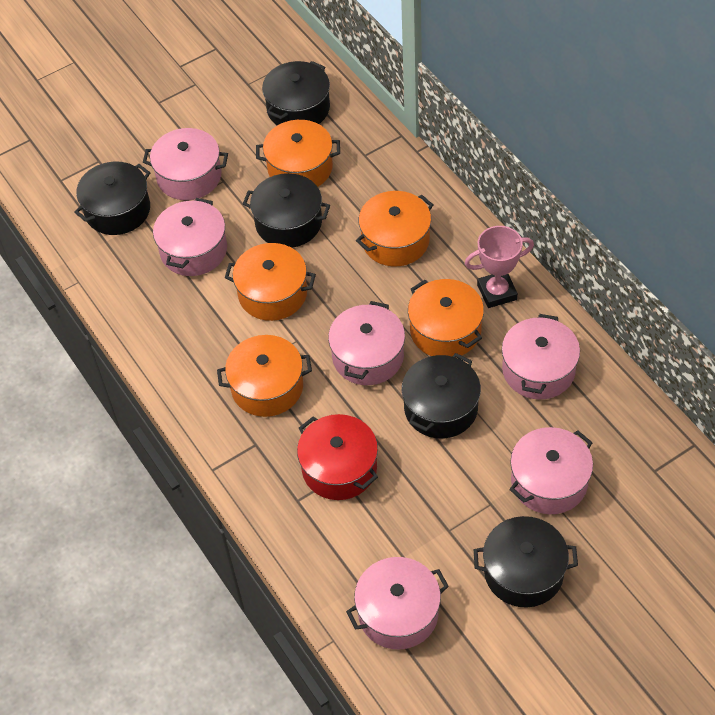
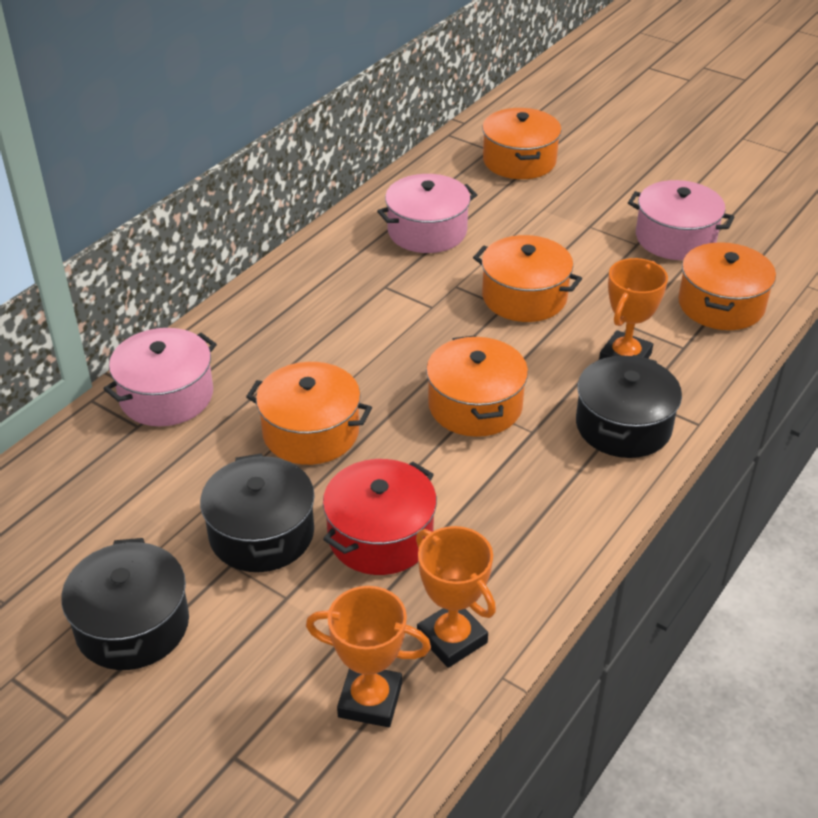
black pot: [74,161,150,235] [243,173,330,248] [262,61,330,125] [402,353,481,439] [474,516,578,608] = 5 -> [61,538,189,670] [200,453,315,572] [576,355,682,458] = 3
orange trophy: none = 0 -> [306,586,431,727] [416,526,496,668] [599,258,668,360] = 3
pink pot: [143,128,228,200] [153,198,227,276] [328,301,405,385] [346,557,449,650] [502,314,580,400] [509,427,593,514] = 6 -> [103,328,217,426] [377,174,477,253] [628,180,734,260] = 3
pink trophy: [465,226,534,308] = 1 -> none = 0

